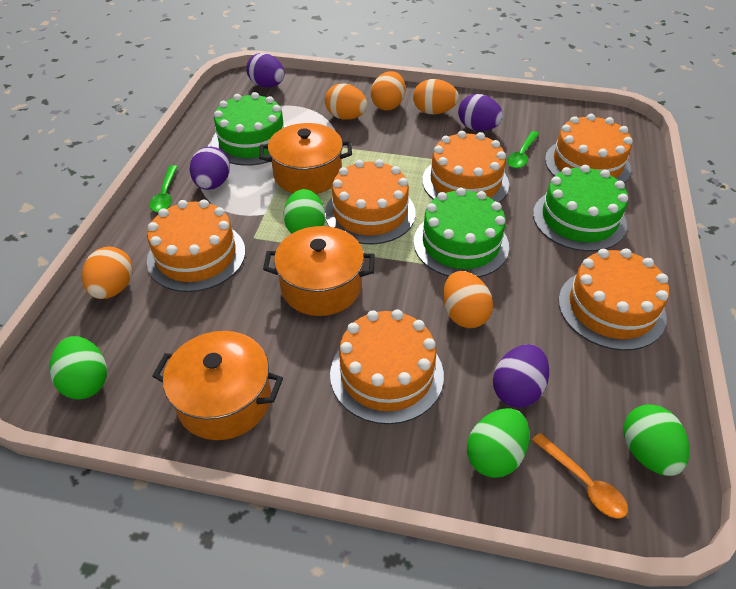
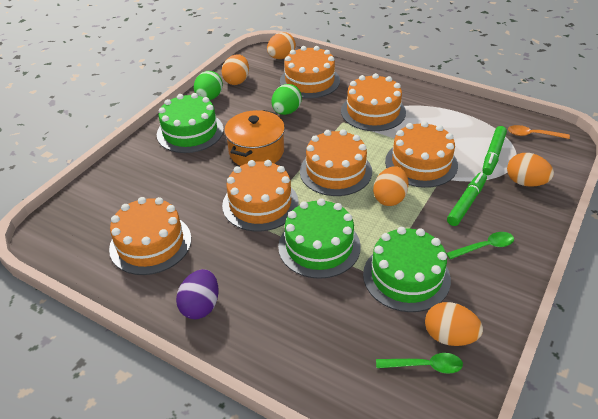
green egg: [50,336,107,399] [284,189,325,234] [467,408,530,478] [624,404,690,476] = 4 -> [194,71,223,100] [272,84,302,115] = 2
green marker: none = 0 -> [447,172,487,226] [482,126,507,175] = 2
orange pot: [152,331,283,440] [259,123,352,194] [263,226,375,316] = 3 -> [224,110,285,166] = 1
purple egg: [190,147,230,190] [246,53,285,88] [458,94,503,131] [493,344,549,408] = 4 -> [176,269,219,319] = 1

